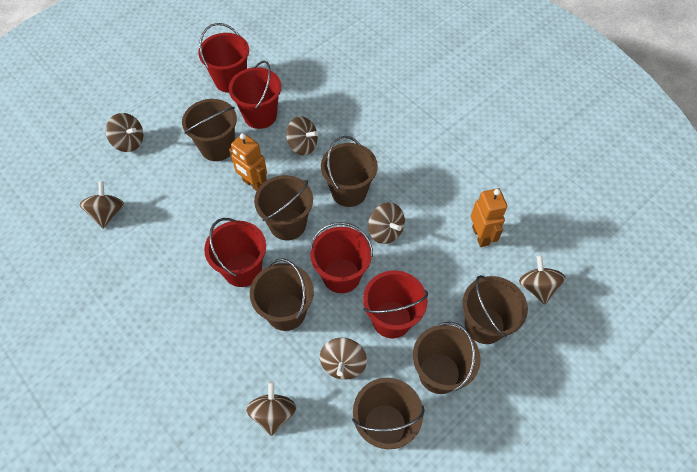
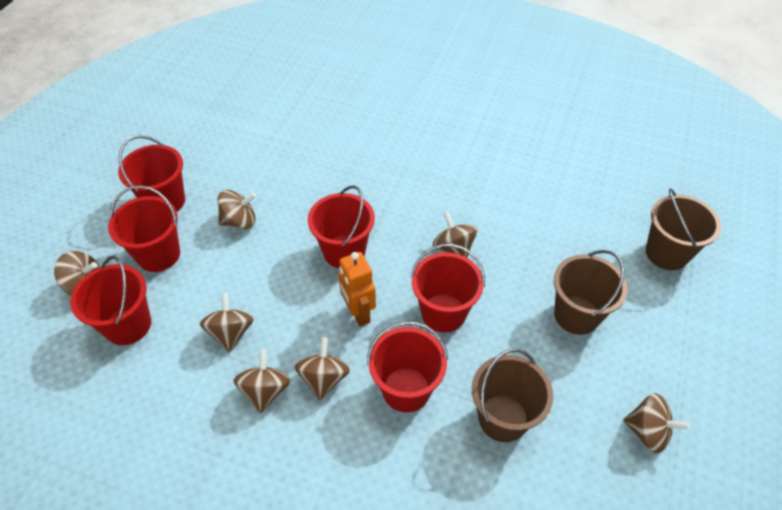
brown bucket: [182,99,237,161] [250,258,314,331] [254,175,313,240] [321,136,378,207] [352,378,425,449] [413,322,481,394] [462,275,528,344] = 7 -> [472,349,553,442] [554,250,628,335] [646,188,721,270] = 3
orange robot: [229,133,267,191] [471,188,507,247] = 2 -> [338,252,376,327] = 1
red bucket: [198,23,249,93] [204,218,266,287] [229,60,281,129] [309,222,373,293] [363,270,428,338] = 5 -> [70,256,151,345] [108,185,180,272] [118,135,185,211] [308,185,375,268] [367,321,448,412] [411,244,485,333] = 6

